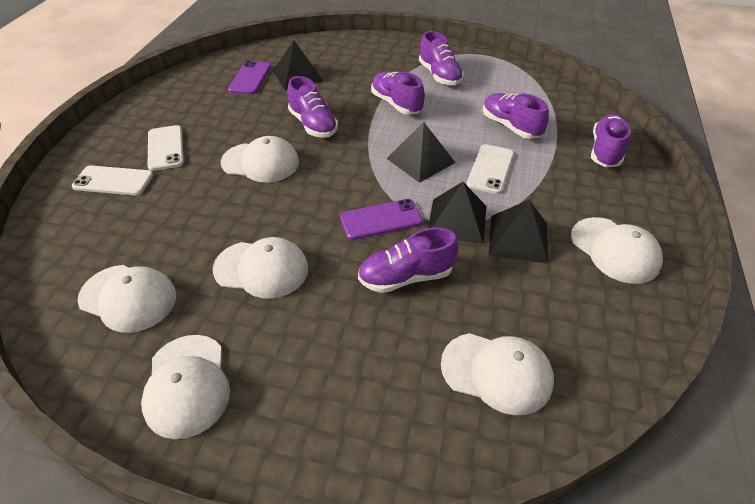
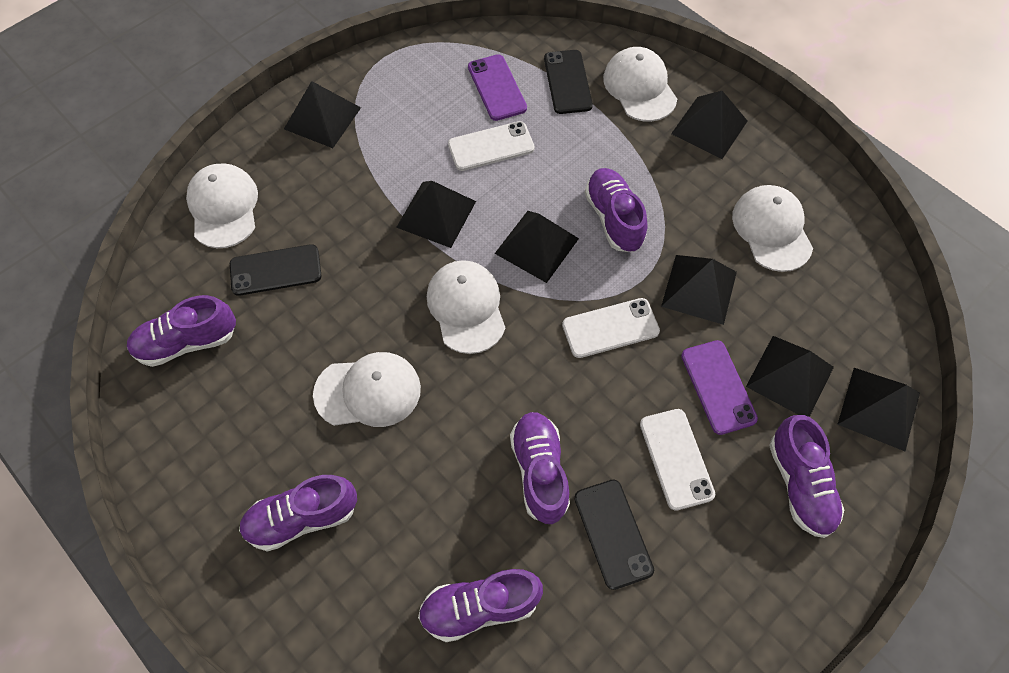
black phone: none = 0 -> [230,244,322,296] [544,50,593,114] [574,479,654,590] = 3
black pyramid: [273,40,324,90] [386,122,456,183] [428,182,486,244] [488,200,548,264] = 4 -> [284,81,361,148] [396,181,476,248] [494,211,579,283] [661,255,737,325] [671,91,748,159] [746,336,834,417] [837,368,920,451] = 7
white cap: [77,265,176,333] [141,335,230,439] [213,237,308,299] [221,136,299,183] [441,333,554,415] [571,217,663,284] = 6 -> [186,163,258,248] [313,352,421,427] [427,260,505,354] [603,47,677,122] [732,185,813,272] = 5

